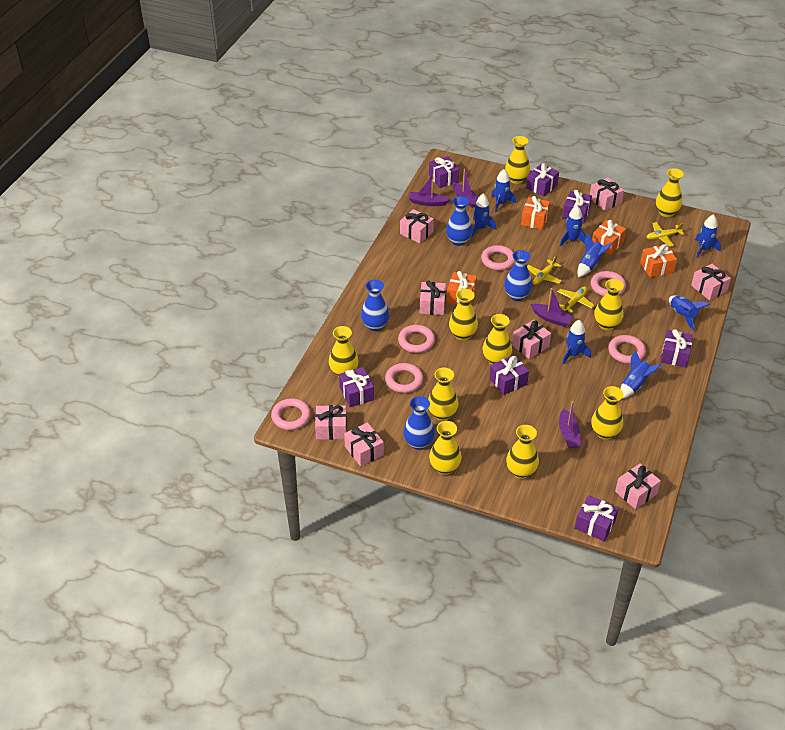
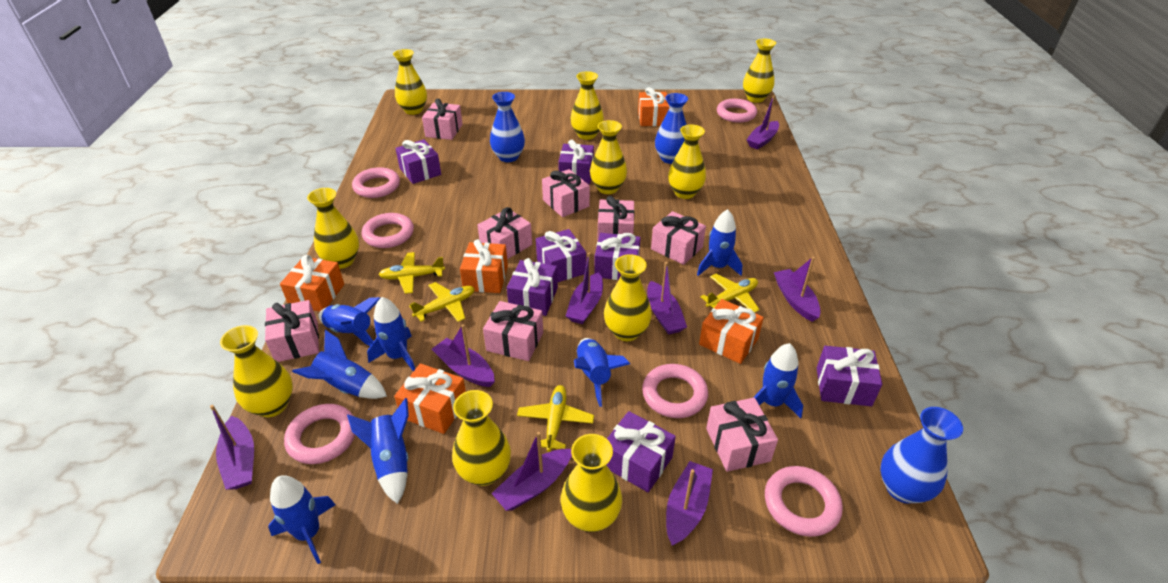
blue vase: [361,280,390,331] [403,396,435,450] [446,196,473,246] [504,250,532,301] = 4 -> [490,92,525,162] [655,93,688,164] [880,407,963,504] = 3
orange gift: [447,271,477,305] [521,196,550,230] [592,220,626,255] [640,244,677,278] = 4 -> [280,255,344,312] [394,363,466,434] [460,239,508,293] [638,87,669,126] [699,299,764,364] = 5
purple boat: [409,175,450,206] [452,168,479,208] [530,288,574,327] [559,401,581,448] = 4 -> [210,405,254,490] [432,324,495,387] [491,432,572,511] [566,253,603,324] [647,262,687,335] [666,461,713,545] [746,95,779,150] [774,257,821,322] = 8
yellow plane: [527,255,562,285] [558,287,595,313] [646,222,685,247] = 3 -> [378,252,445,294] [409,282,475,322] [517,385,594,452] [700,274,760,313] = 4

